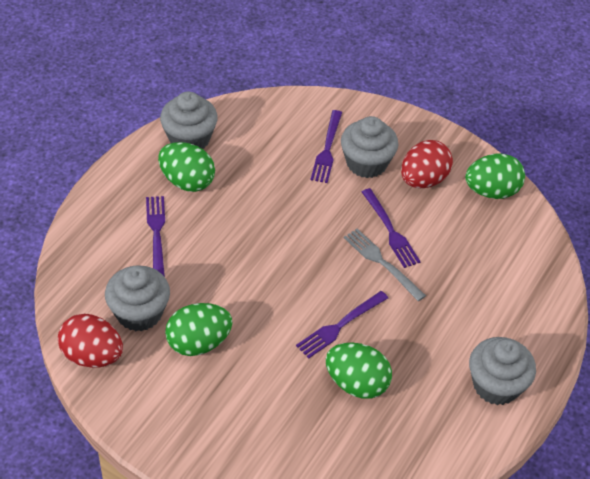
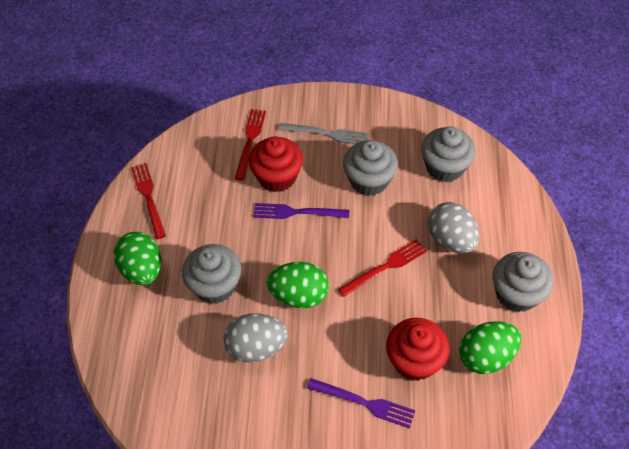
green egg: [158,142,215,192] [165,303,233,356] [326,343,392,399] [465,153,525,199] = 4 -> [114,232,161,285] [267,262,329,308] [459,321,521,374] = 3
grey egg: none = 0 -> [224,313,288,363] [428,202,479,253] = 2
purple fork: [146,196,165,277] [296,291,388,358] [311,110,342,183] [362,188,421,268] = 4 -> [253,203,349,219] [307,378,415,428] = 2
red cupcake: none = 0 -> [249,136,303,192] [386,318,450,381] = 2
red egg: [58,314,123,368] [401,140,453,188] = 2 -> none = 0
red fork: none = 0 -> [131,163,166,239] [235,109,266,181] [338,239,427,297] = 3

